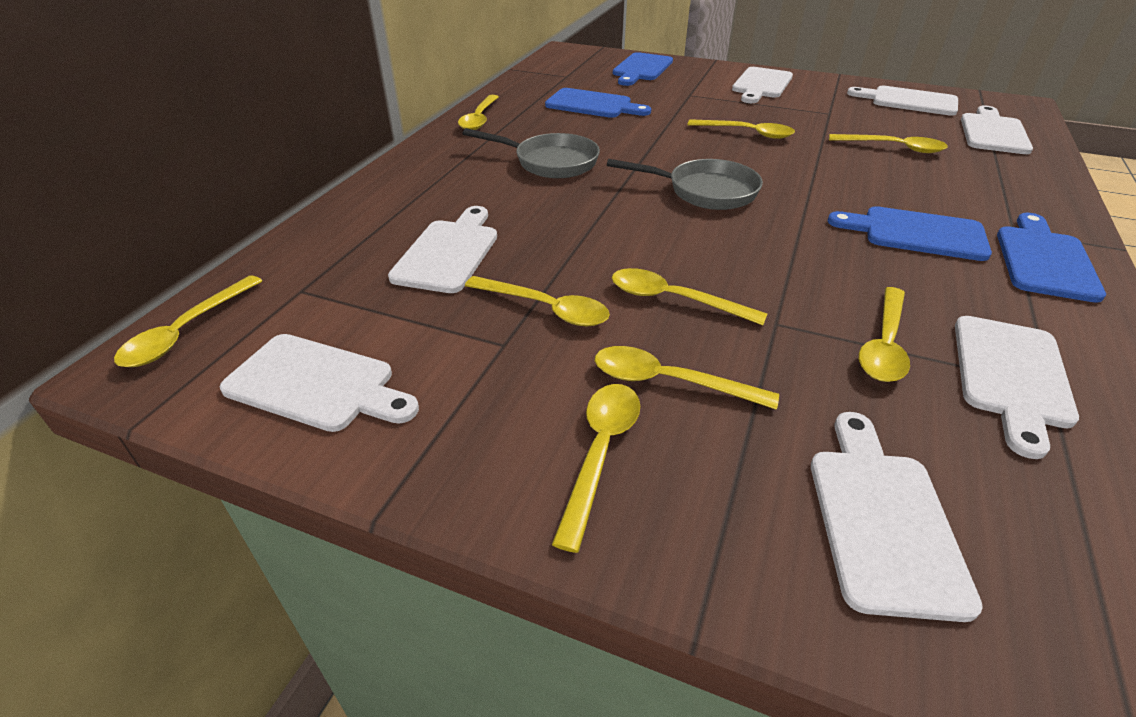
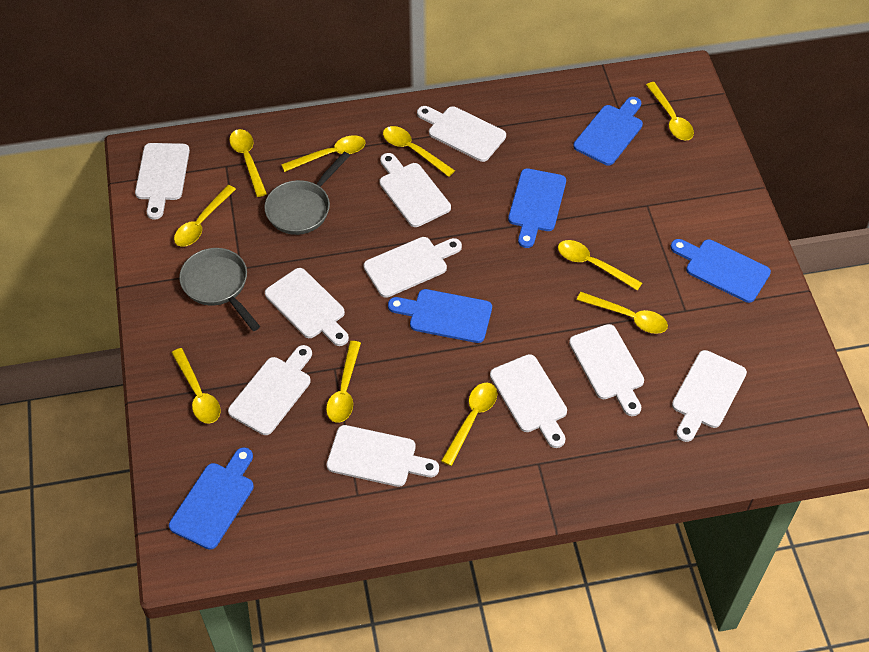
blue cutting board: [545,88,651,118] [613,52,673,86] [828,206,992,261] [997,212,1106,303] = 4 -> [169,447,254,550] [388,289,492,343] [508,168,566,248] [573,97,643,165] [670,239,771,303] = 5
white cutting board: [220,334,419,432] [388,206,497,293] [732,67,793,103] [811,412,983,622] [847,86,958,116] [955,316,1079,459] [961,105,1033,154] = 7 -> [135,143,190,220] [228,345,312,435] [265,268,349,346] [327,425,439,487] [363,237,462,298] [379,153,451,227] [417,106,506,162] [490,354,567,448] [569,324,644,416] [672,350,747,442] = 10
yellow spoon: [114,275,262,367] [458,95,499,130] [465,276,610,326] [552,384,640,553] [595,346,779,410] [612,268,767,325] [687,119,795,139] [829,134,948,153] [859,287,910,382] = 9 -> [172,348,221,424] [174,185,236,247] [229,129,267,197] [281,135,366,172] [326,341,361,423] [383,126,455,177] [441,383,497,466] [558,240,642,291] [577,292,668,334] [646,82,694,140] = 10

